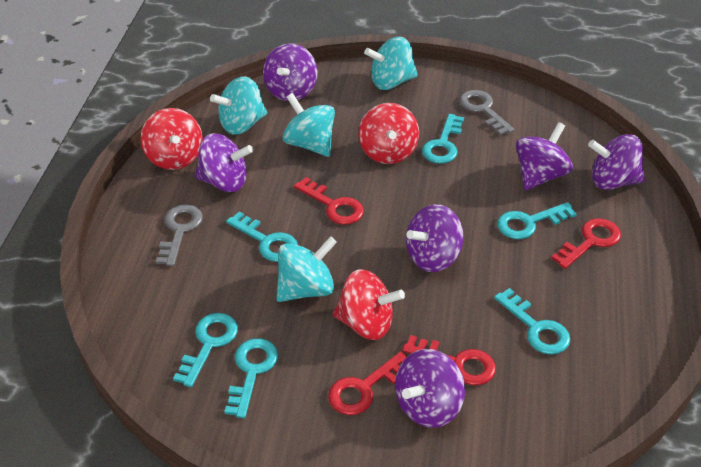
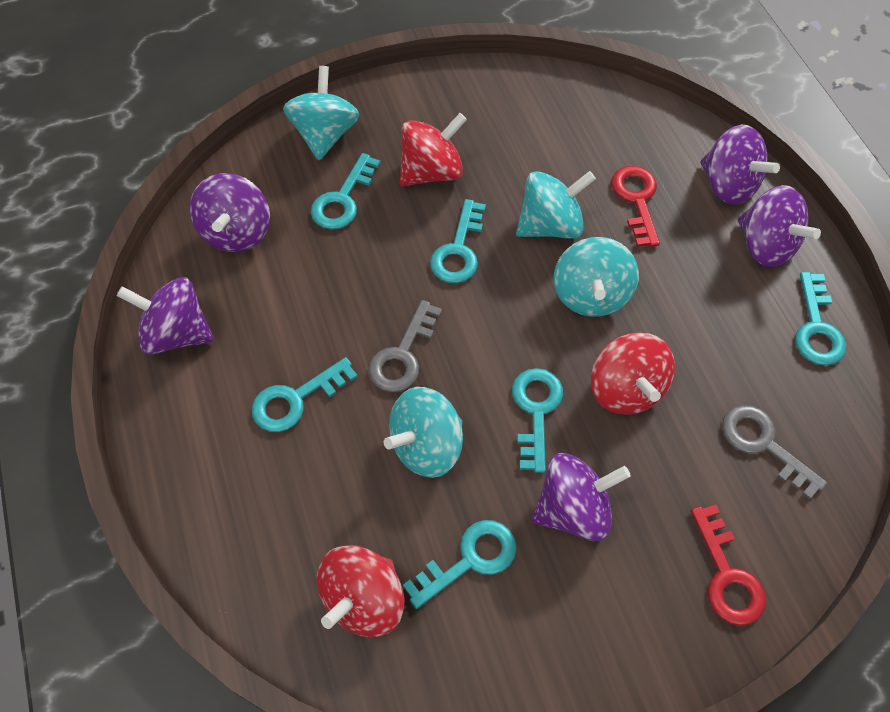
purple spinning top: [195,133,253,192] [263,44,318,101] [395,349,465,428] [406,204,464,272] [516,122,573,190] [588,134,645,190] = 6 -> [117,277,214,355] [190,173,270,252] [532,453,631,541] [700,125,780,204] [738,185,821,267] = 5
red key: [294,177,364,225] [328,351,407,415] [402,335,496,385] [551,218,621,269] = 4 -> [611,166,660,247] [691,505,766,626] = 2

